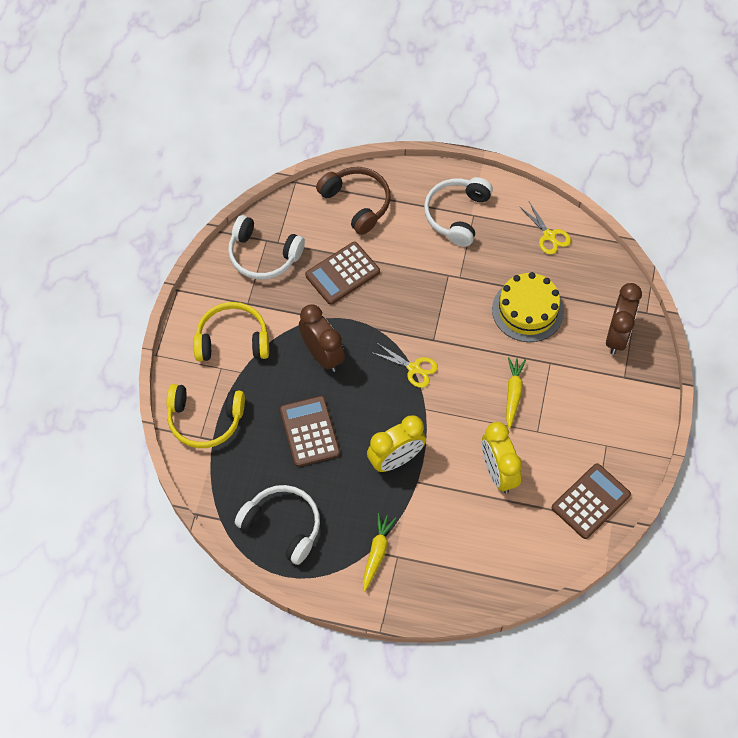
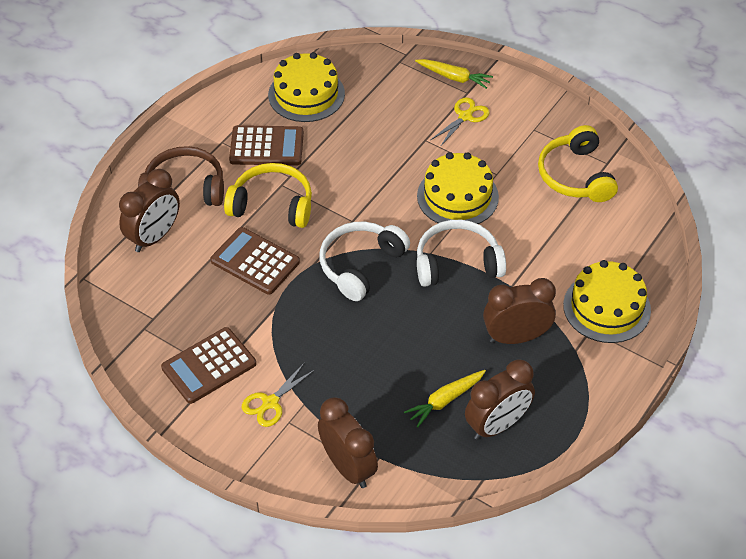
brown clock: [299,304,345,372] [606,283,642,355] = 2 -> [119,169,180,252] [318,398,378,488] [465,359,535,440] [483,278,556,344] = 4
white headphones: [228,215,305,280] [235,485,320,565] [424,177,493,247] = 3 -> [320,222,410,301] [417,220,506,287] = 2
yellow cake: [492,272,564,342] = 1 -> [268,52,345,122] [417,152,499,224] [563,260,651,343] = 3
yellow clock: [367,415,426,472] [482,422,522,493] = 2 -> none = 0

